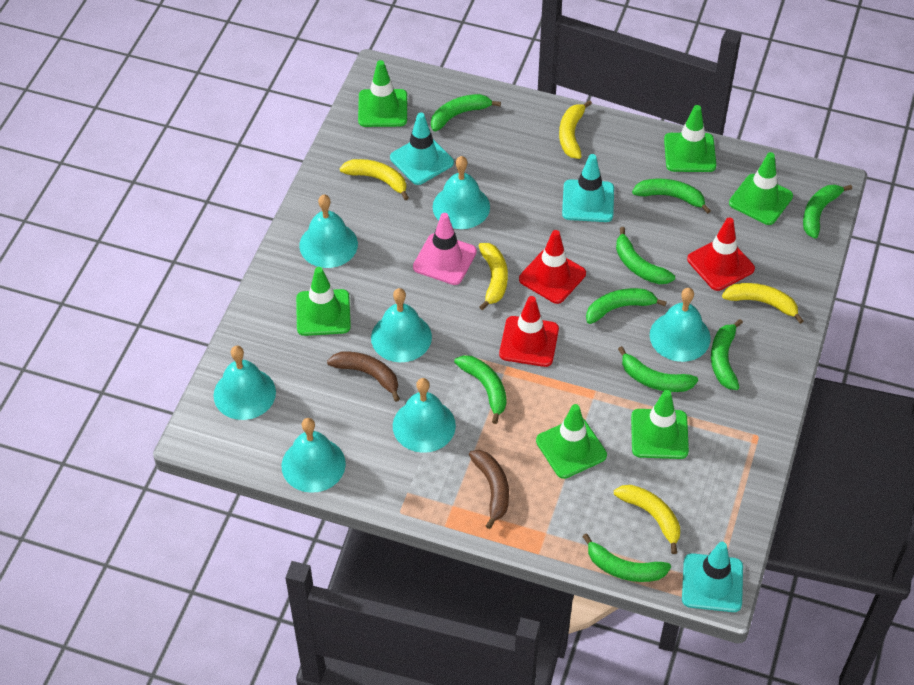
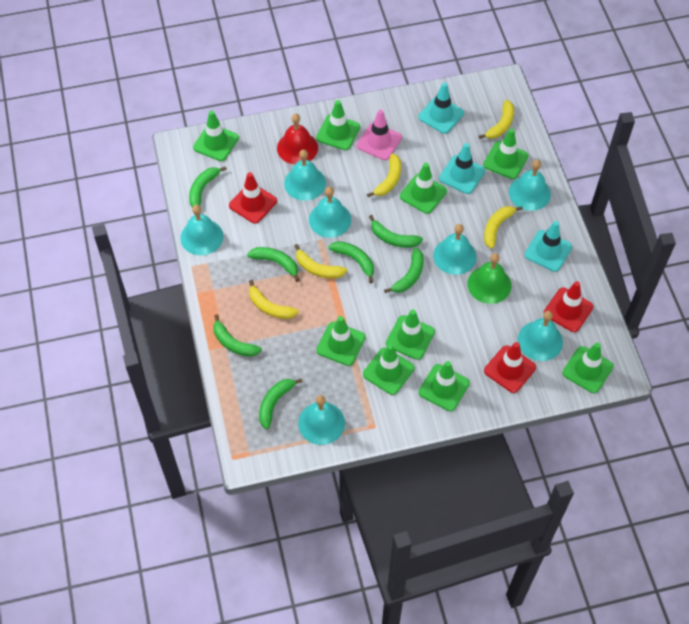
brown banana: [327,352,400,402] [469,450,509,529] = 2 -> none = 0
green banana: [431,94,501,131] [454,355,507,424] [582,533,671,582] [586,288,667,324] [616,227,675,284] [618,346,698,392] [632,179,711,214] [711,319,743,390] [803,185,852,239] = 9 -> [189,166,227,207] [213,314,262,357] [247,247,300,282] [259,378,303,429] [328,241,374,283] [369,215,423,248] [384,248,424,293] = 7
green bell: none = 0 -> [468,253,511,304] = 1
green traffic cone: [296,267,351,336] [358,60,407,127] [536,404,607,479] [631,390,689,459] [664,105,716,172] [729,152,793,225] = 6 -> [193,111,239,161] [316,100,360,150] [316,316,365,366] [363,344,414,395] [386,310,435,360] [400,163,447,214] [419,361,470,411] [483,129,529,179] [562,342,614,393] = 9
red bell: none = 0 -> [277,114,318,165] = 1

